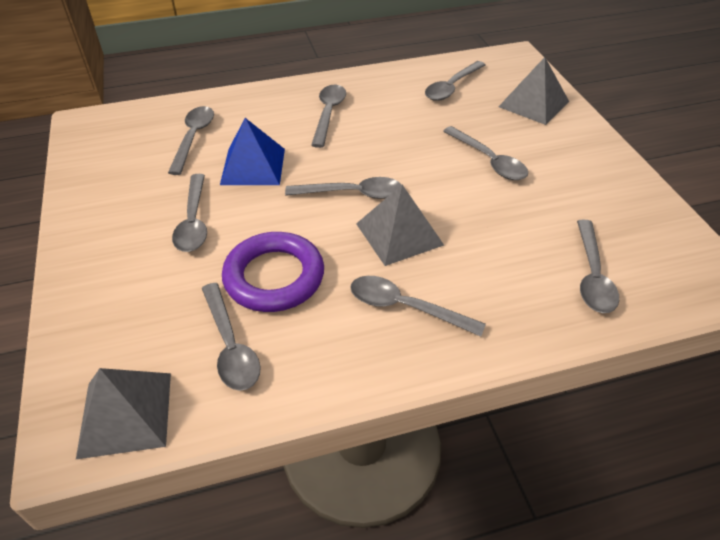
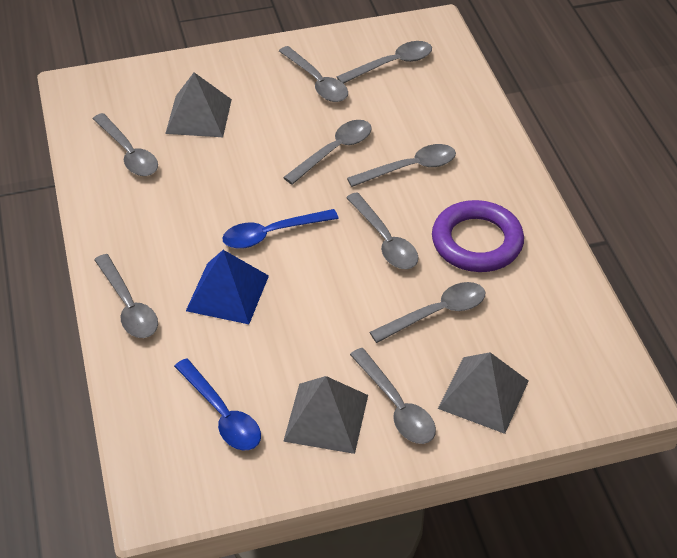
blue spoon: none = 0 -> [174,358,261,450] [222,209,339,249] = 2

